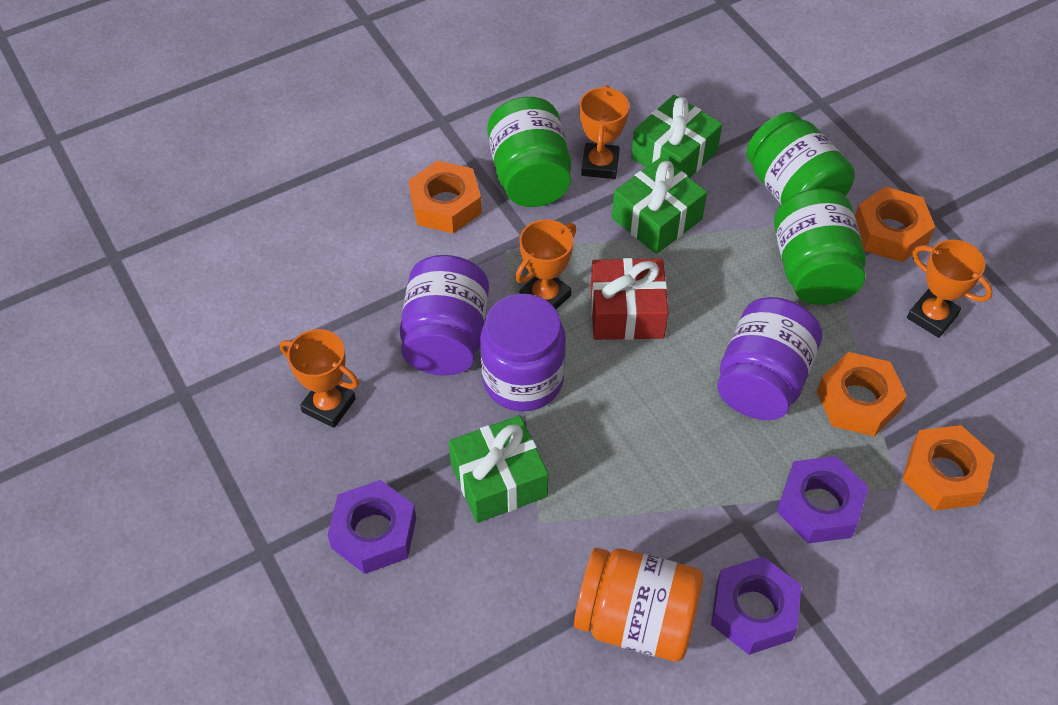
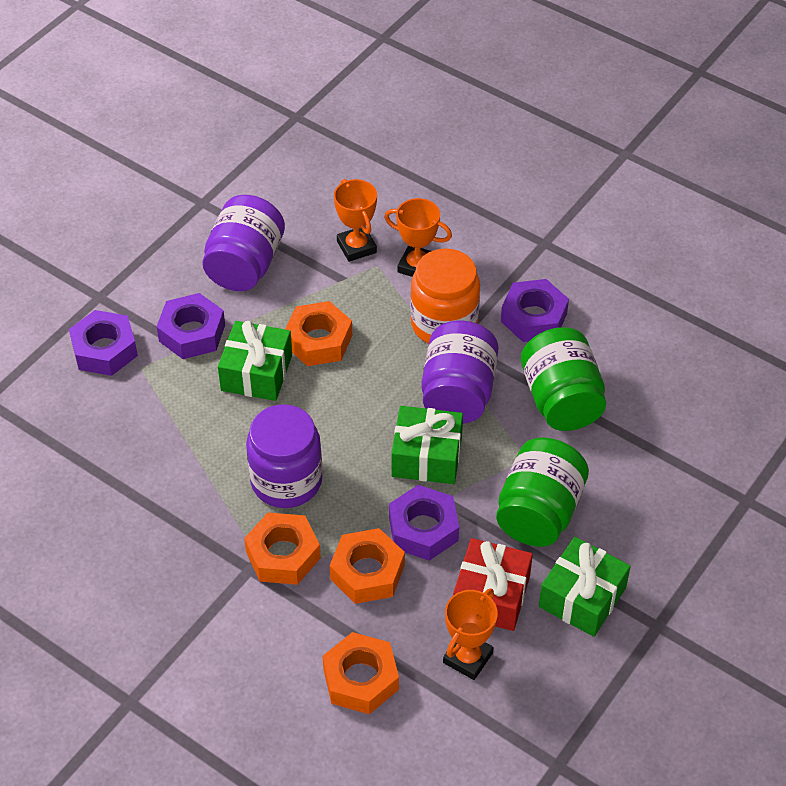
green jar: [487,97,571,207] [746,112,855,205] [774,188,865,305] = 3 -> [496,438,589,547] [521,327,606,431] = 2
orange trophy: [280,329,359,428] [515,219,576,309] [579,85,629,179] [907,239,993,338] = 4 -> [334,179,377,262] [384,198,452,277] [443,588,498,680] = 3
purple nut: [328,480,416,574] [711,556,802,655] [776,456,869,543] = 3 -> [69,310,138,376] [157,293,225,359] [389,485,459,561] [501,279,569,342] = 4

